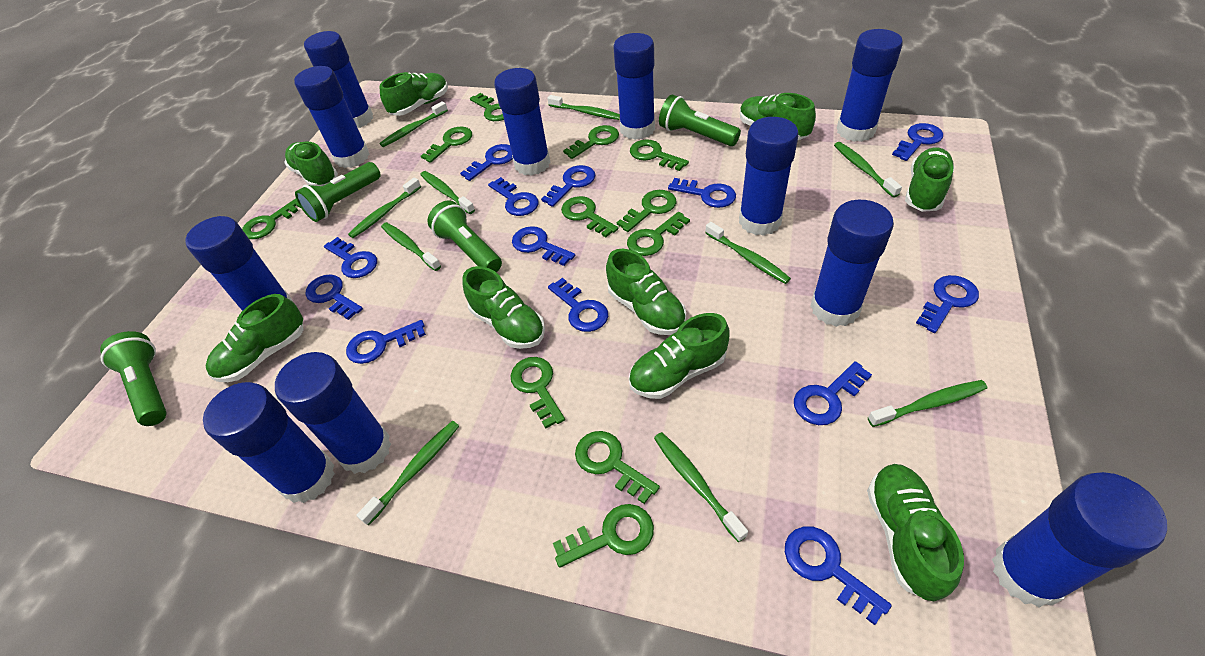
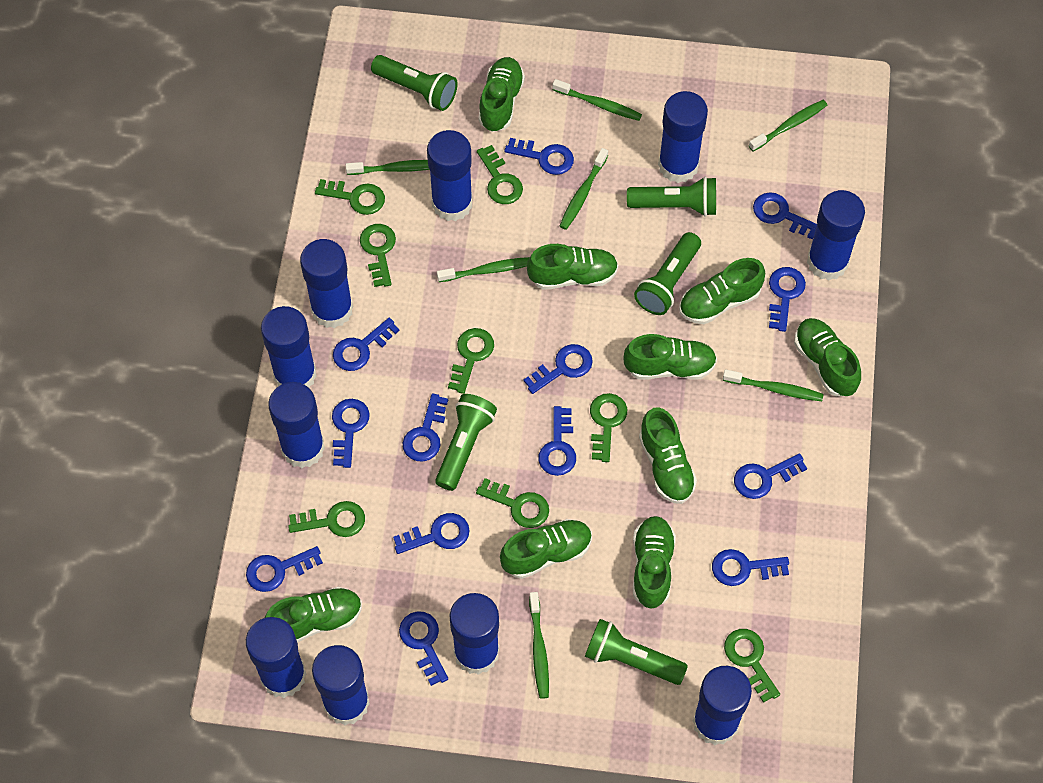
blue glue stick: [185,216,293,311] [203,382,335,503] [275,352,391,474] [294,66,369,168] [304,31,373,128] [494,68,551,176] [613,33,655,140] [739,117,799,236] [810,200,894,327] [836,29,903,142] [992,472,1167,608] = 11 -> [246,617,306,698] [261,306,317,388] [268,382,325,468] [300,239,353,328] [312,645,370,725] [427,130,473,221] [449,593,499,675] [658,91,708,183] [693,666,752,745] [807,190,865,280] = 10
green flashlight: [100,331,167,426] [295,162,381,222] [428,201,502,272] [659,95,741,146] = 4 -> [371,55,458,111] [435,394,497,491] [585,619,688,685] [627,177,716,217] [634,232,701,315] = 5
green key: [242,199,302,239] [421,127,472,163] [470,93,504,121] [511,357,565,428] [553,504,654,568] [561,196,618,237] [563,125,619,159] [575,431,660,504] [617,190,676,232] [627,212,690,256] [630,139,689,171] = 11 -> [288,501,365,537] [315,179,385,215] [360,224,396,287] [448,328,494,394] [476,478,549,528] [477,145,523,204] [590,393,627,462] [724,629,780,703] = 8
green toothbrush: [348,177,421,238] [356,421,459,526] [380,101,448,147] [381,222,441,271] [420,171,475,214] [547,95,620,120] [654,432,748,542] [705,222,791,284] [834,142,902,198] [868,380,987,427] = 10 -> [346,160,430,175] [437,257,530,282] [529,592,549,699] [552,79,642,121] [560,148,608,230] [723,369,824,401] [749,100,827,151] = 7

